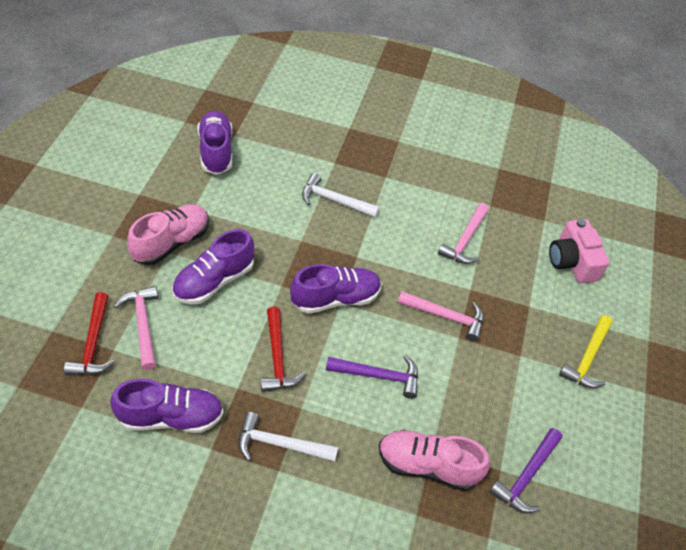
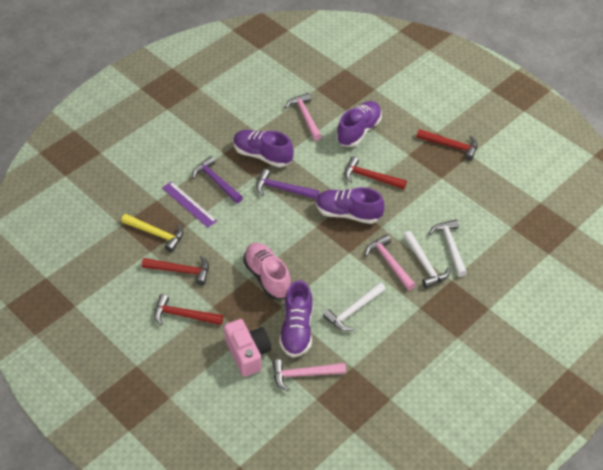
pink shoe: [127,204,209,265] [379,430,490,491] = 2 -> [243,243,292,299] = 1
purple ruler: none = 0 -> [162,181,217,228] = 1
red hammer: [64,292,114,376] [261,307,306,392] = 2 -> [142,256,209,285] [154,294,223,325] [345,156,407,189] [417,129,477,161] = 4
white hammer: [238,412,338,462] [302,173,379,218] = 2 -> [323,282,386,331] [403,231,450,289] [429,219,467,277] = 3

